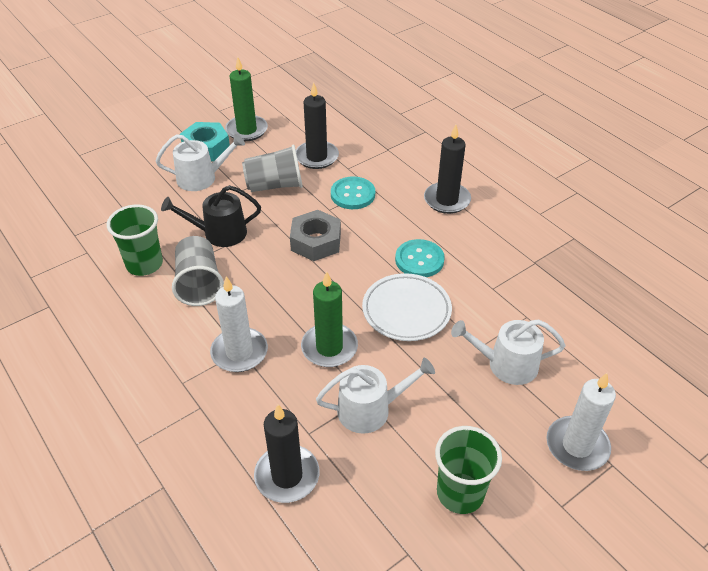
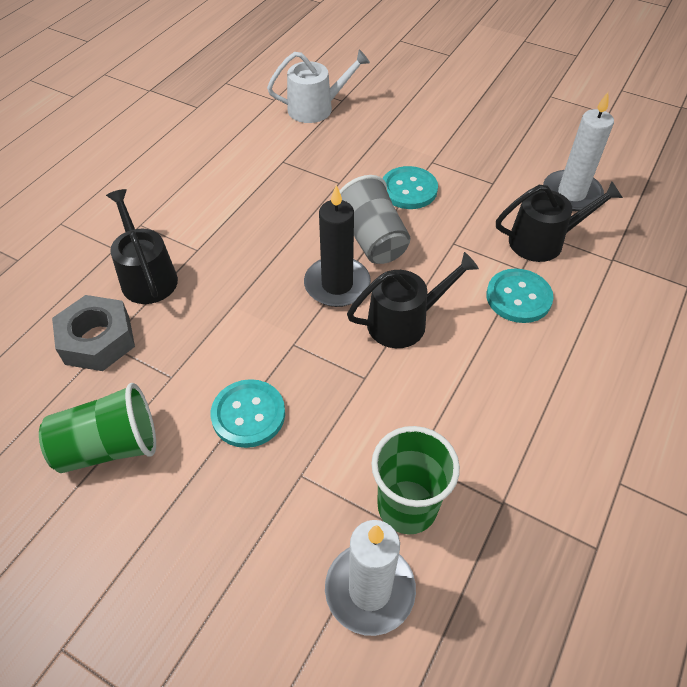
black candle: [254,404,320,503] [296,83,339,169] [424,125,471,214] = 3 -> [304,185,371,307] = 1
black watering can: [161,185,261,247] = 1 -> [106,189,178,304] [347,252,479,348] [496,181,623,262] = 3
green candle: [225,57,268,141] [301,272,358,367] = 2 -> none = 0
grey cup: [172,236,224,306] [242,145,303,192] = 2 -> [339,175,410,264] = 1
turquoise button: [331,176,375,209] [395,239,445,277] = 2 -> [211,379,285,448] [382,166,438,209] [486,269,553,323] = 3
turquoise nut: [180,122,230,161] = 1 -> none = 0
white plate: [362,273,452,341] = 1 -> none = 0
white watering can: [155,134,245,191] [316,358,435,434] [451,319,566,385] = 3 -> [267,49,370,123] = 1

